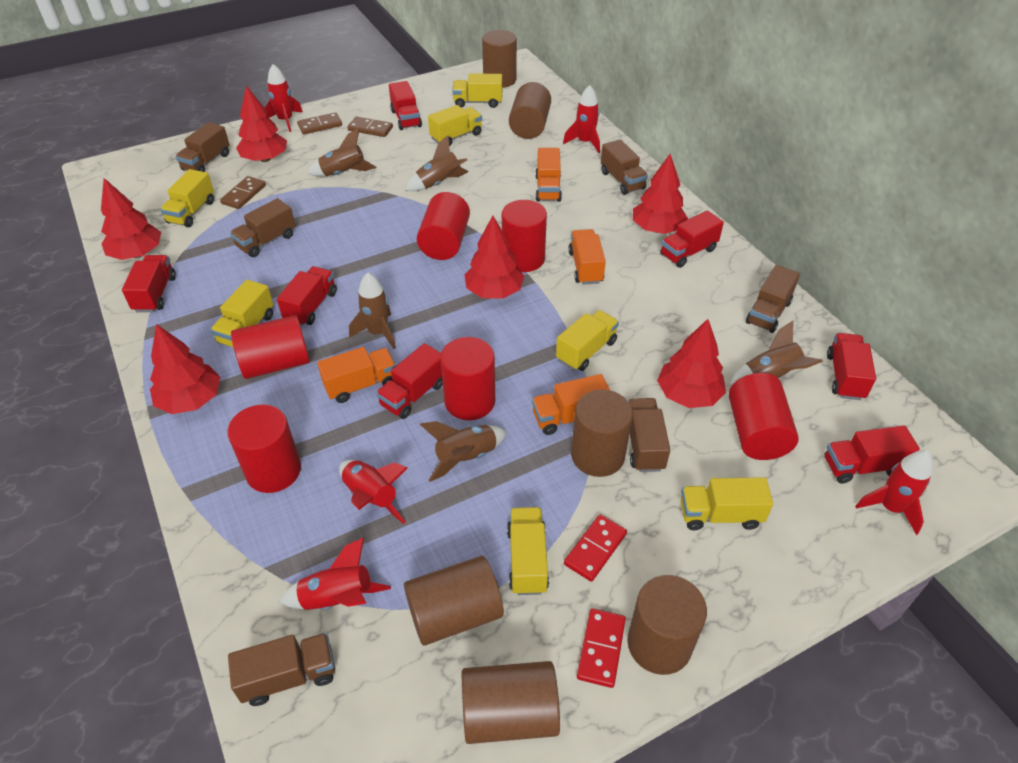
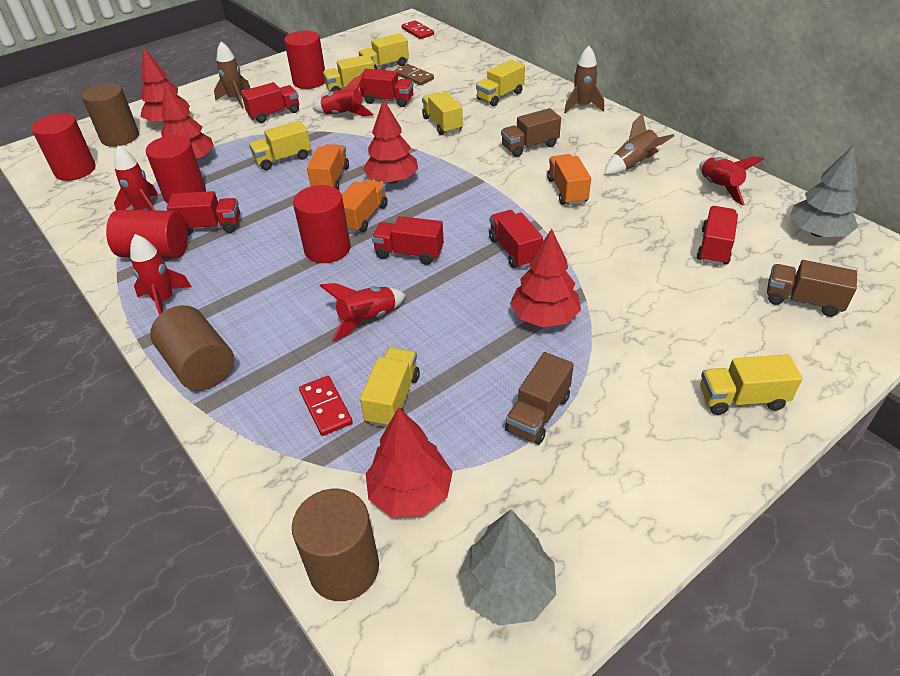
brown cylinder: [404,556,504,646] [462,661,560,744] [482,30,517,88] [509,82,551,139] [571,389,633,477] [627,575,707,675] = 6 -> [82,83,139,147] [150,305,234,391] [292,489,379,601] = 3
brown domino: [220,176,266,209] [297,112,342,134] [347,117,393,137] = 3 -> [394,64,434,85] = 1
brown rocket: [307,128,376,176] [349,273,396,349] [405,135,468,191] [420,421,507,482] [729,320,823,386] = 5 -> [214,42,251,109] [564,46,604,113] [604,113,674,175] = 3
brown truck: [175,122,230,172] [228,633,335,706] [230,198,295,257] [601,140,648,195] [628,398,670,472] [746,265,800,333] = 6 -> [501,108,561,157] [505,352,574,445] [767,260,857,317] = 3
grey tree: none = 0 -> [458,510,556,626] [790,145,858,237] = 2
orange truck: [317,347,396,403] [532,374,611,435] [535,148,562,202] [568,229,606,285] = 4 -> [307,144,349,190] [342,179,388,233] [547,154,591,205] = 3
red cylinder: [227,405,301,493] [231,315,310,379] [417,192,470,260] [440,337,495,420] [502,200,547,272] [729,373,799,460] = 6 -> [32,113,96,181] [106,210,188,258] [146,135,206,204] [284,30,325,89] [293,185,351,263] = 5
red tree: [101,178,161,260] [150,324,220,414] [236,86,287,162] [464,216,524,299] [633,154,688,234] [657,319,726,408] = 6 -> [140,47,190,122] [161,83,214,160] [363,99,418,184] [366,407,453,517] [510,229,581,327] = 5
red truck: [122,255,176,312] [277,266,337,326] [376,343,443,419] [389,81,422,130] [660,210,724,268] [824,425,920,484] [827,333,876,400] = 7 -> [167,191,240,235] [241,82,299,123] [360,69,414,107] [372,216,444,265] [489,210,543,268] [697,206,738,265] = 6

